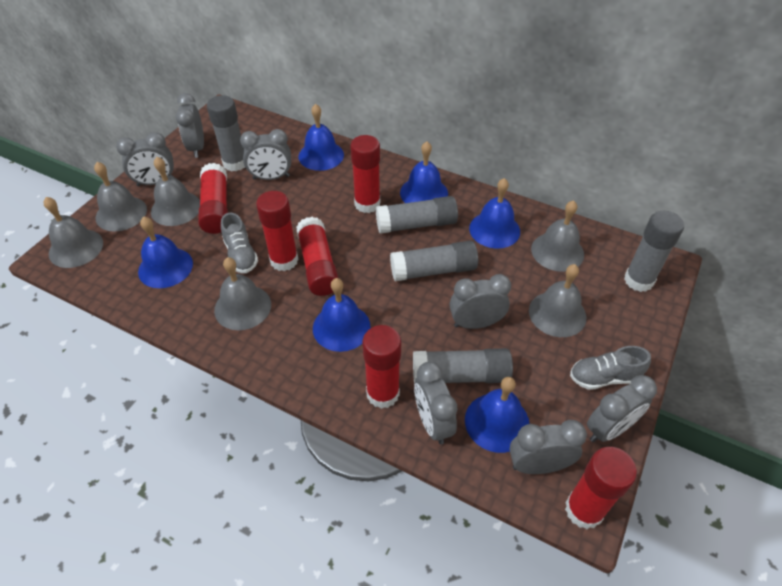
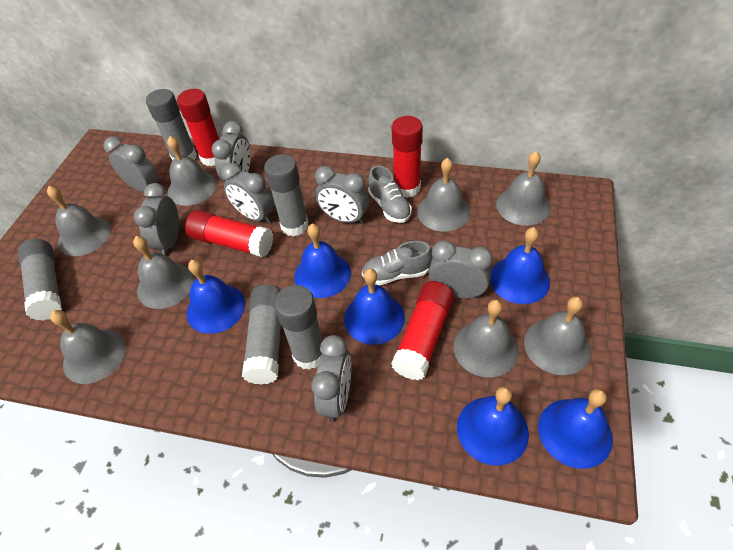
grey bell: [44,197,103,268] [94,162,147,232] [151,157,200,226] [214,257,271,330] [529,264,586,337] [531,200,584,272] = 6 -> [47,186,111,256] [50,310,126,384] [133,236,194,309] [167,136,217,206] [417,158,470,232] [454,300,519,378] [496,151,551,226] [524,297,591,375] = 8
red glue stick: [198,163,228,234] [256,191,298,271] [296,217,338,296] [350,135,380,213] [362,325,401,409] [565,447,637,529] = 6 -> [177,89,220,166] [185,210,273,258] [391,281,454,380] [392,116,423,198] = 4

